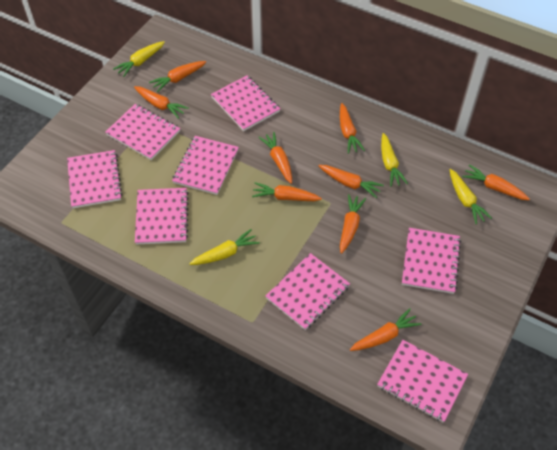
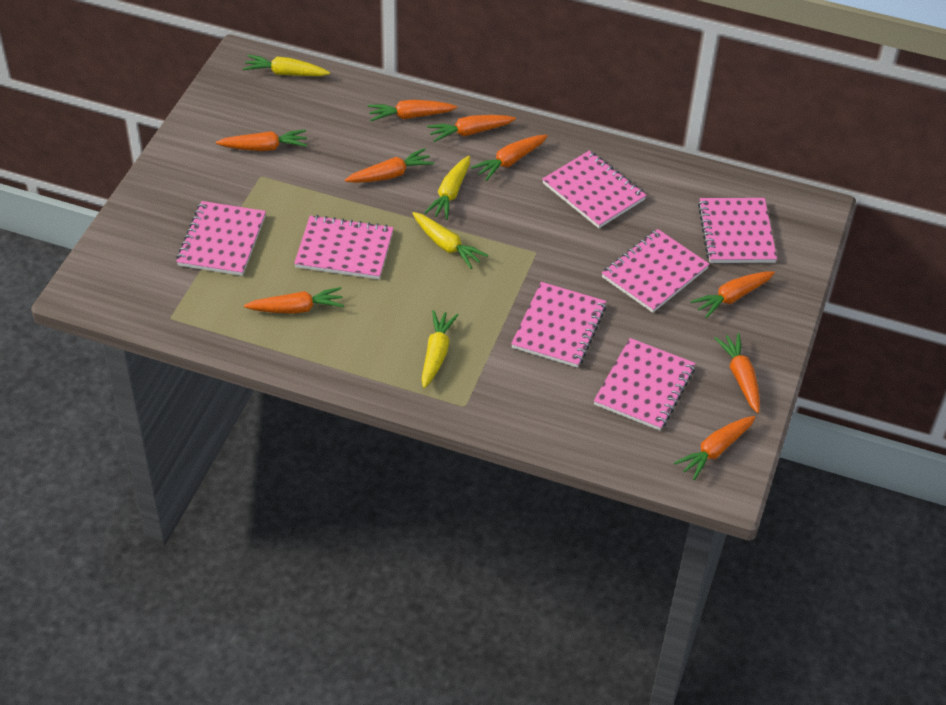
pink notebook: [67,150,122,208] [105,104,180,160] [135,188,189,245] [172,136,239,195] [211,75,280,131] [266,253,350,330] [377,340,468,423] [402,228,461,294] = 8 -> [176,201,266,276] [294,215,393,279] [511,282,606,368] [542,151,647,228] [594,338,696,431] [602,229,709,313] [698,198,777,263] = 7

